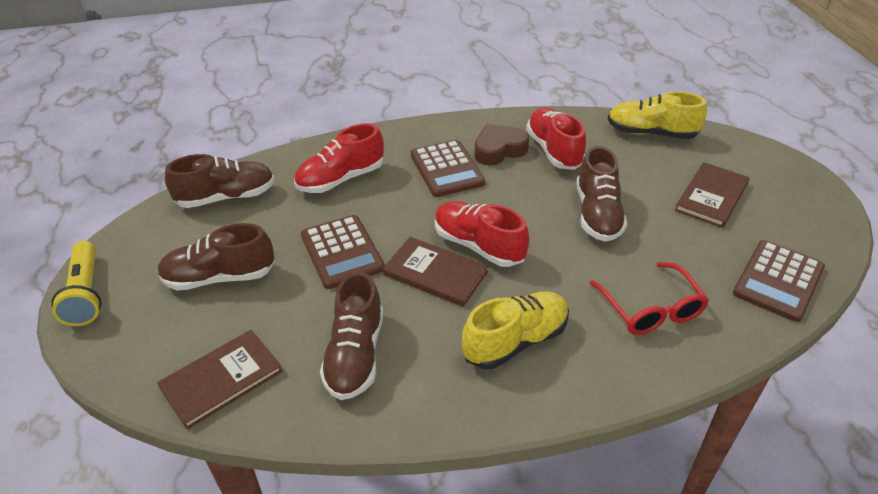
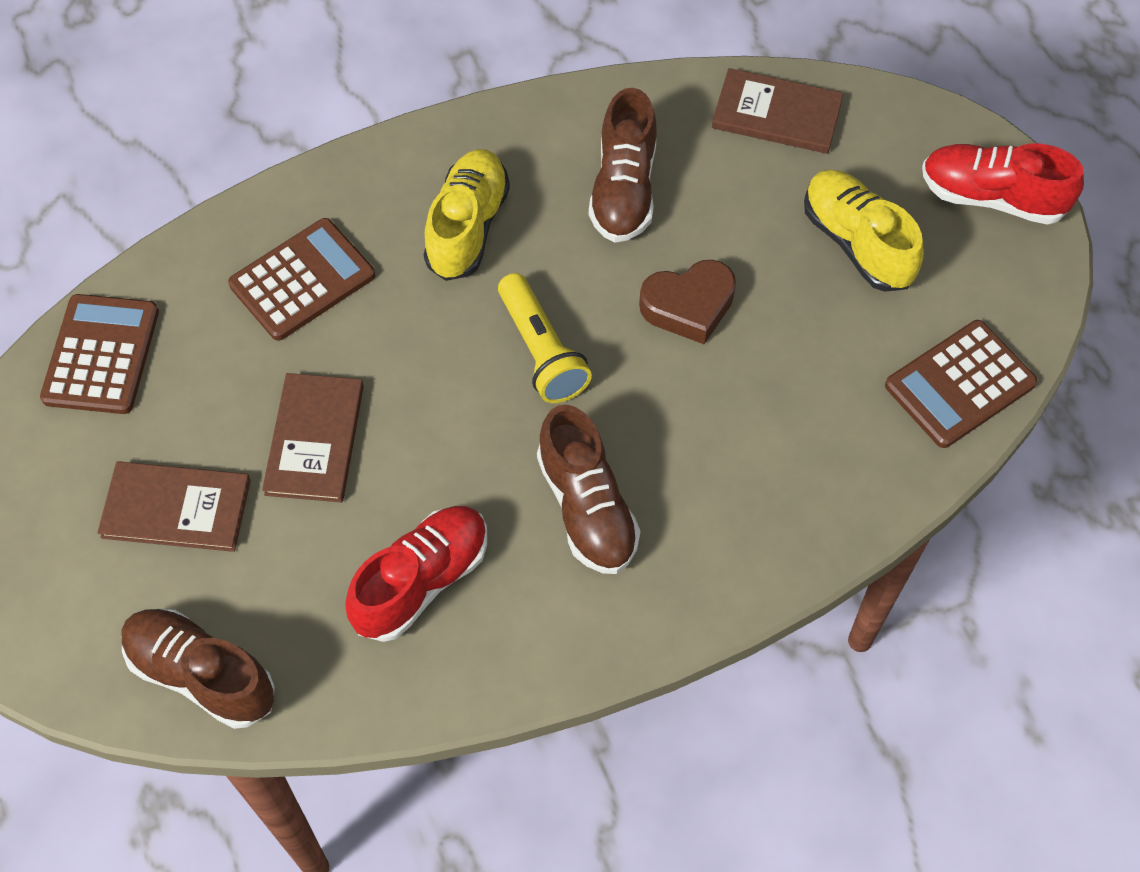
brown shoe: [157,223,275,291] [165,154,275,208] [320,272,383,400] [576,146,627,242] = 4 -> [121,609,275,729] [537,404,641,574] [589,88,657,243] = 3
red glasses: [590,262,709,335] = 1 -> none = 0
red shoe: [294,123,384,193] [435,201,529,267] [526,108,586,170] = 3 -> [345,506,487,642] [922,144,1084,225] = 2

